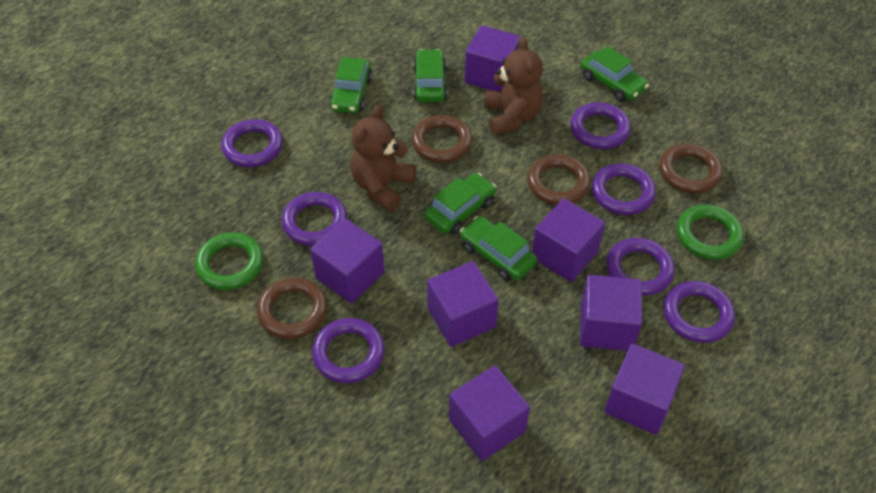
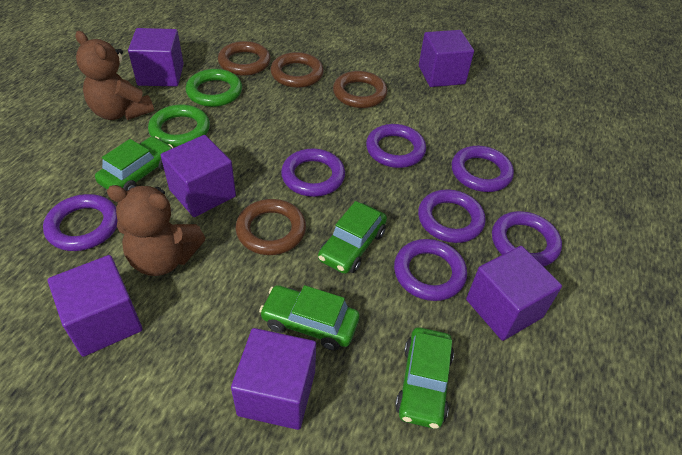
green car: [329,57,372,113] [413,49,448,102] [424,173,496,234] [460,216,537,281] [581,46,649,102] = 5 -> [95,136,173,191] [259,285,360,351] [318,201,387,274] [395,327,454,429] = 4
purple cube: [310,218,385,303] [427,261,499,347] [449,366,530,461] [465,25,521,91] [532,198,605,282] [580,275,642,351] [604,343,685,435] = 7 -> [47,255,143,357] [128,28,184,86] [161,135,236,217] [231,328,316,430] [419,30,474,87] [466,246,562,341] = 6

